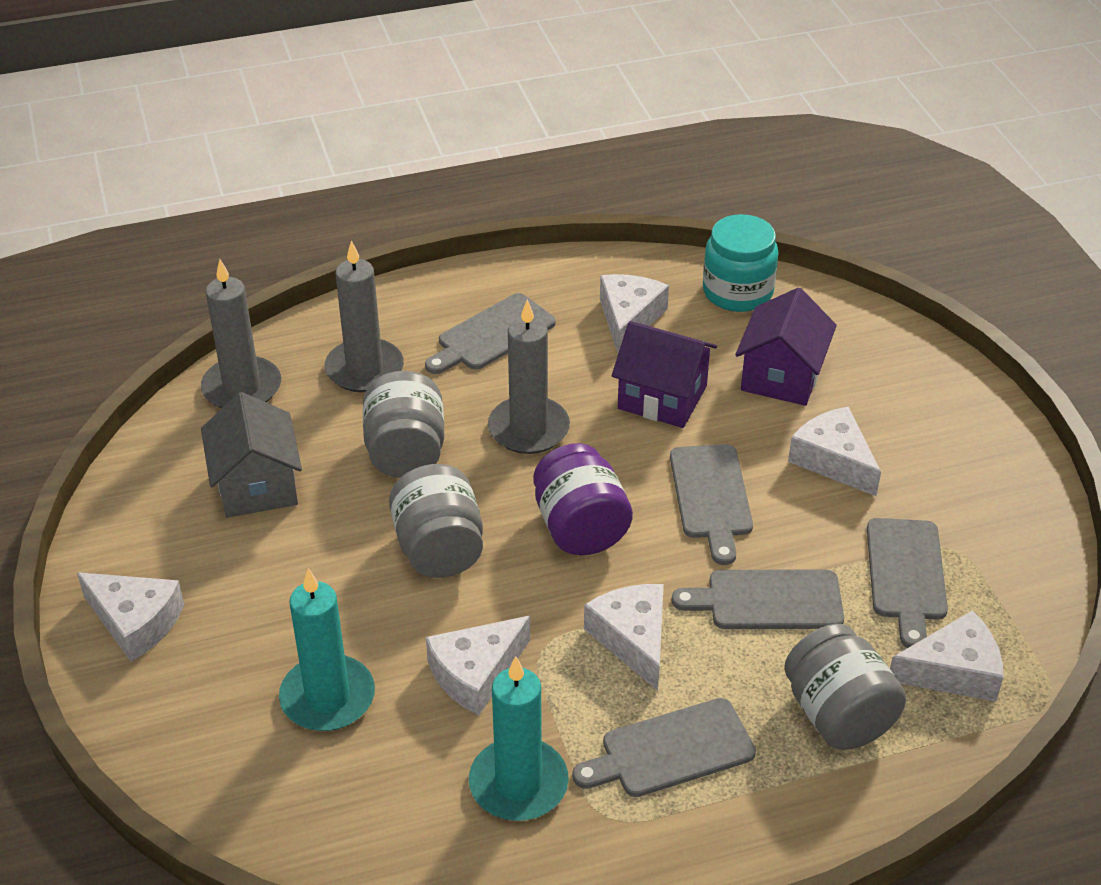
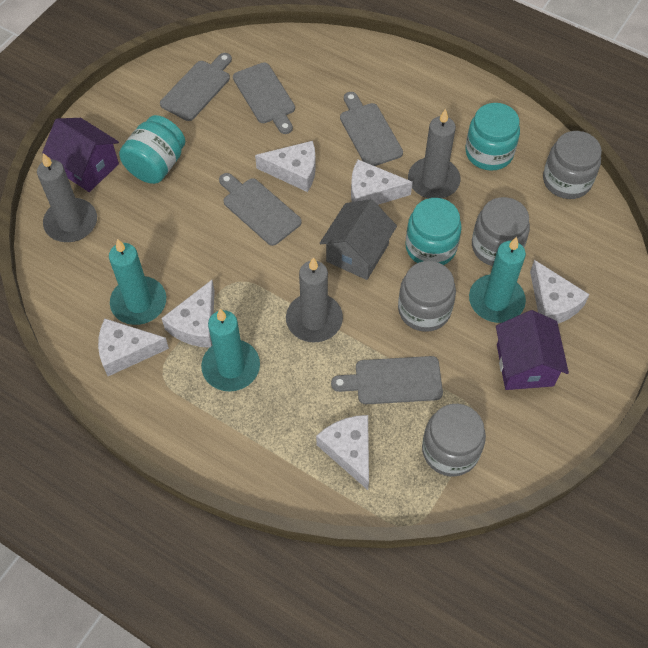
grey jar: [363,371,445,478] [389,464,483,578] [784,624,906,750] = 3 -> [398,261,456,332] [422,404,486,476] [472,197,530,266] [543,131,602,199] = 4
purple jar: [533,443,633,555] = 1 -> none = 0
turquoise candle: [279,568,375,731] [469,656,569,821] = 2 -> [109,239,166,325] [201,309,260,392] [469,237,526,323] = 3
turquoise jar: [703,214,779,312] = 1 -> [119,115,185,184] [405,198,462,265] [465,103,520,171] = 3

